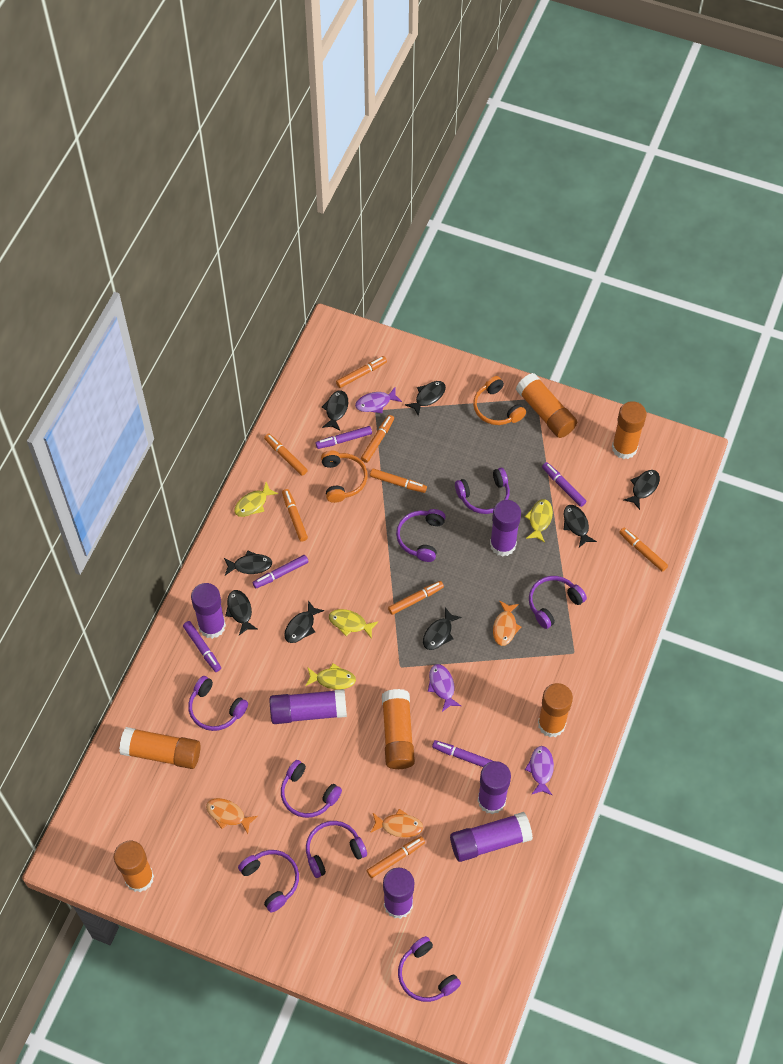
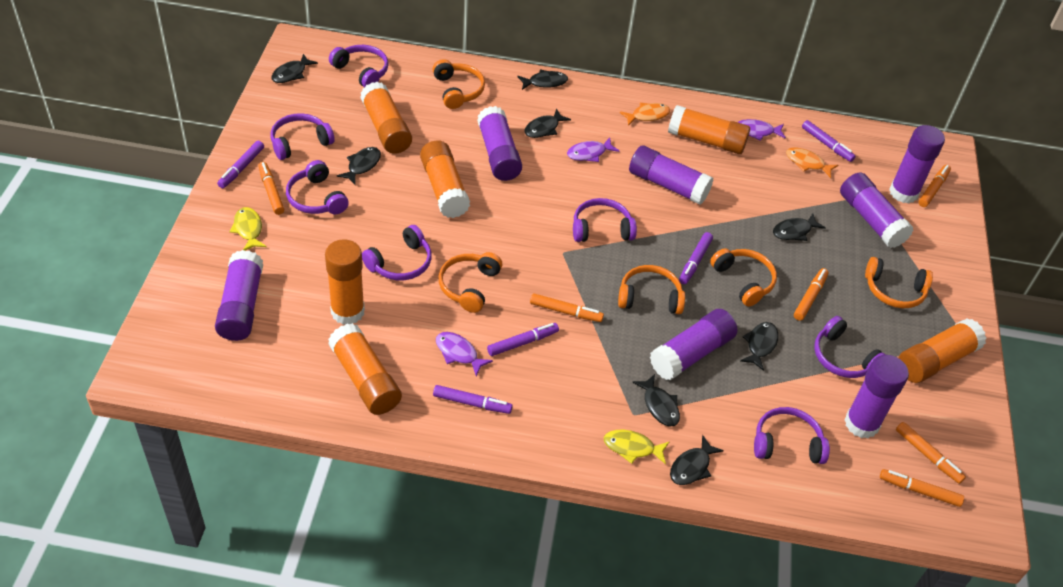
orange fish: [206,798,258,834] [370,809,423,837] [493,600,521,646] = 3 -> [620,103,670,126] [786,147,838,178] = 2
orange headphones: [321,451,367,503] [473,376,526,425] = 2 -> [432,59,485,109] [439,252,502,313] [618,265,685,314] [710,248,777,307] [865,257,933,308] = 5
orange marker: [264,433,308,476] [282,489,308,542] [336,356,387,388] [361,415,394,463] [367,836,425,878] [370,469,427,493] [388,581,444,615] [619,528,668,572] = 8 -> [258,162,284,215] [530,293,604,322] [794,268,828,321] [880,469,964,507] [896,422,966,484] [918,165,951,207] = 6
purple glue stick: [191,583,226,639] [269,689,347,724] [383,868,414,919] [450,812,533,862] [478,761,511,814] [490,500,521,557] = 6 -> [215,250,263,341] [477,106,522,181] [629,145,713,205] [650,309,737,380] [840,172,914,248] [845,355,909,439] [889,125,945,204] = 7
purple headphones: [188,676,248,731] [238,850,299,912] [281,760,342,818] [306,821,367,878] [396,509,446,562] [398,936,461,1002] [455,468,510,514] [529,576,587,629] = 8 -> [271,113,335,160] [286,160,349,214] [329,45,389,88] [362,225,432,280] [573,198,637,242] [754,407,830,464] [814,316,885,378] = 7
yellow fish: [234,482,279,517] [305,663,356,689] [329,609,379,639] [525,499,553,543] = 4 -> [230,207,267,251] [604,430,670,464] = 2

